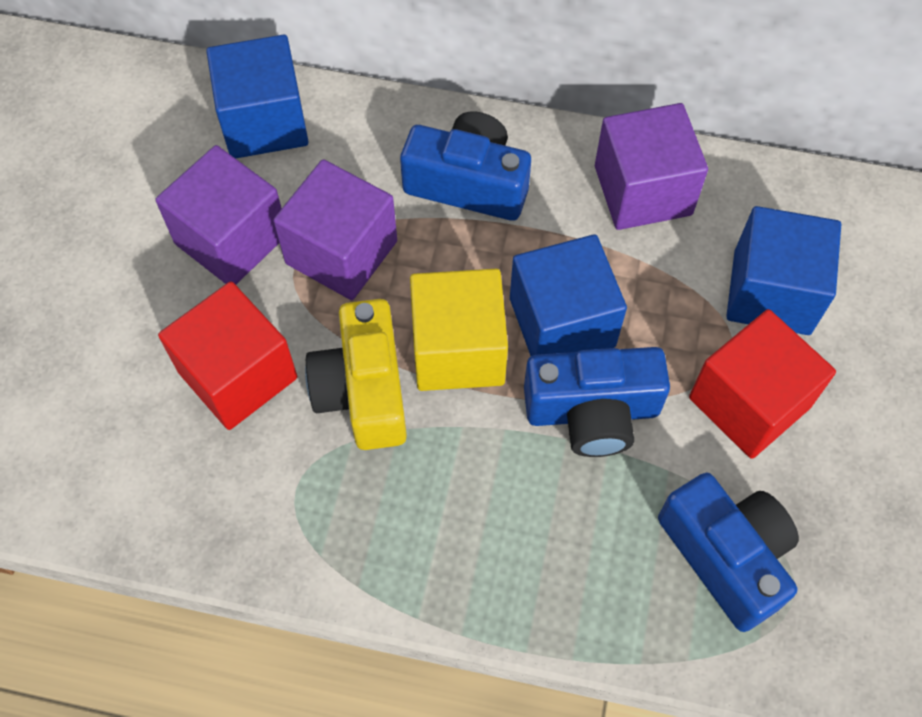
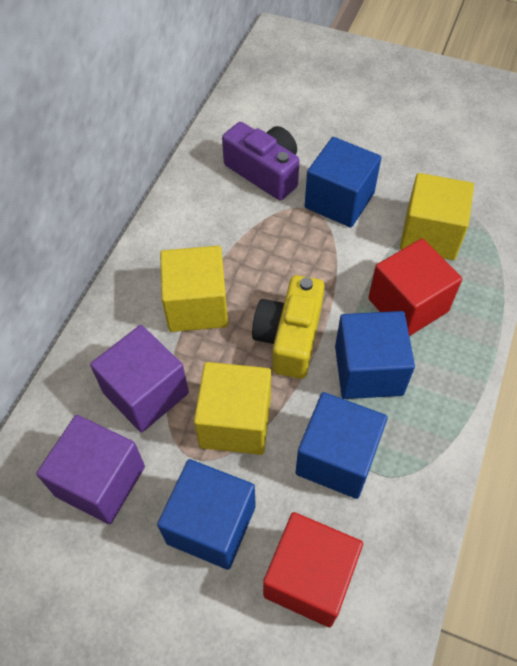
blue camera: [400,111,531,221] [524,347,670,457] [658,473,799,632] = 3 -> none = 0
blue cube: [206,35,309,159] [510,234,627,356] [726,206,841,335] = 3 -> [157,459,256,570] [295,392,388,499] [305,137,382,228] [335,311,415,399] = 4
purple camera: none = 0 -> [222,122,299,200] = 1
purple cube: [155,145,282,285] [273,159,397,300] [595,103,708,230] = 3 -> [36,415,145,524] [90,325,189,433] = 2
yellow cube: [410,269,508,391] = 1 -> [160,246,228,332] [194,362,271,455] [400,173,474,260] = 3

